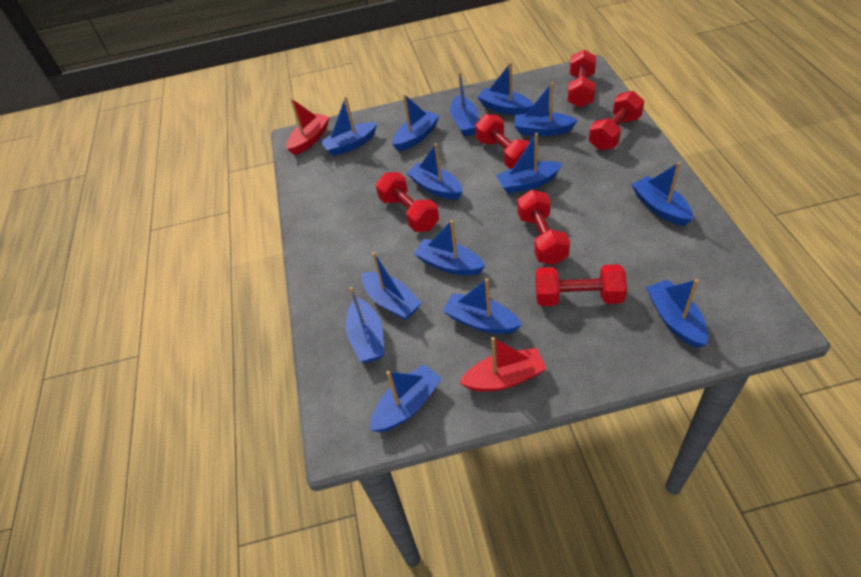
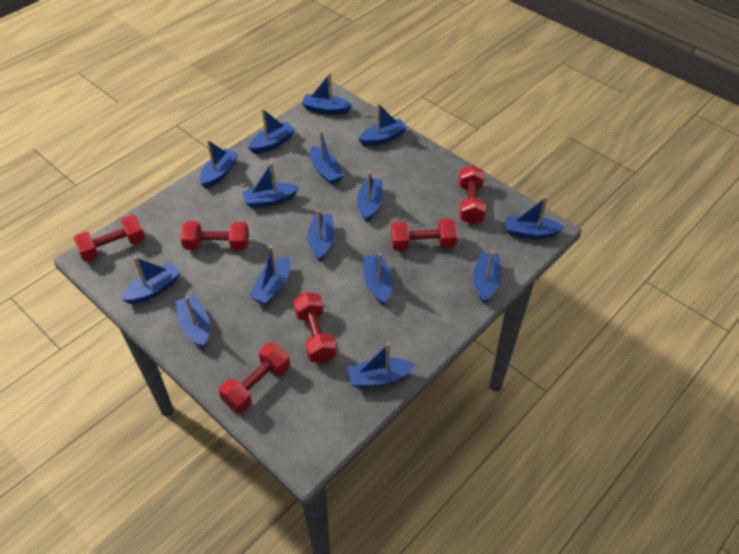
blue boat: [320,96,377,156] [346,287,384,363] [361,252,422,320] [370,364,442,432] [392,94,440,152] [406,143,463,200] [414,220,485,275] [442,278,522,334] [450,72,479,136] [477,62,534,115] [496,133,563,194] [514,82,578,136] [632,162,693,226] [646,279,708,348] = 14 -> [121,257,181,304] [176,295,210,348] [199,140,239,188] [242,162,299,208] [248,109,295,154] [249,246,290,305] [302,73,352,115] [308,210,334,261] [310,130,344,185] [347,343,415,388] [357,172,383,222] [358,103,408,146] [363,253,393,306] [473,251,502,303] [505,196,564,239] = 15
red boat: [286,98,330,155] [459,337,546,391] = 2 -> none = 0

